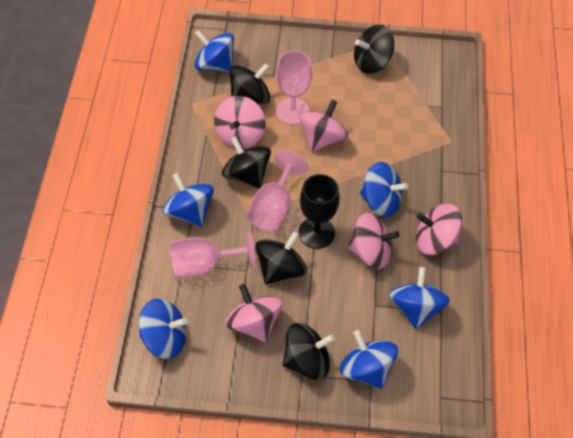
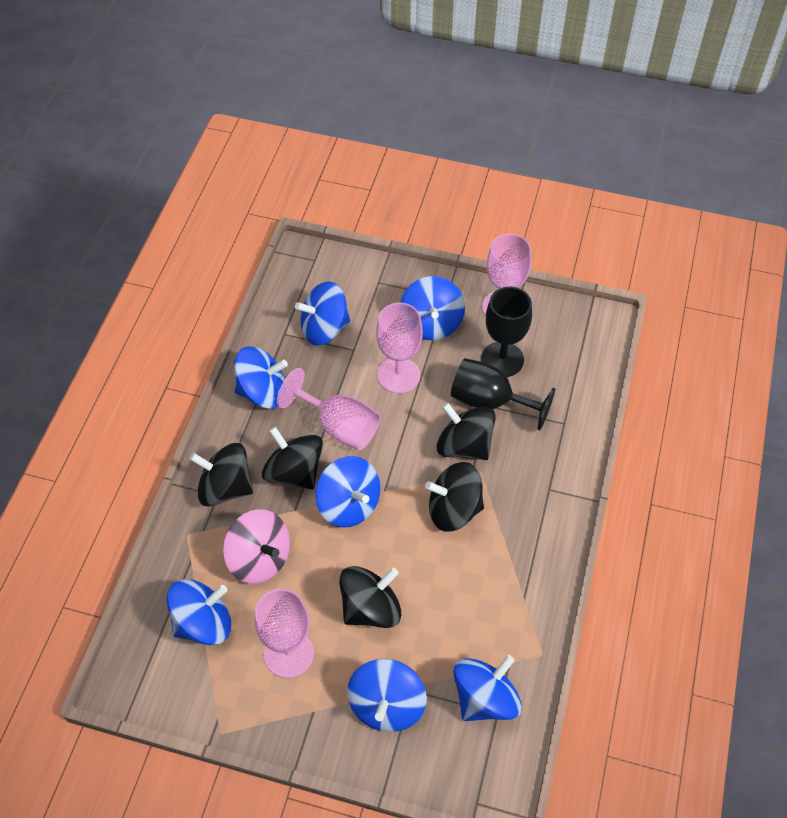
black goblet: [298,174,340,249] = 1 -> [451,358,555,430] [481,287,532,377] = 2
blue spinning top: [139,298,188,359] [163,173,214,227] [195,30,234,72] [340,330,398,389] [360,162,408,217] [389,267,450,329] = 6 -> [167,579,231,645] [234,346,288,409] [295,281,350,346] [315,456,380,528] [347,659,427,732] [400,276,465,340] [453,655,522,721] = 7
pink goblet: [170,230,256,277] [247,150,308,232] [276,51,312,125] = 3 -> [255,589,314,678] [277,368,380,450] [376,303,423,393] [482,233,532,316] = 4
pink spinning top: [214,96,266,149] [225,284,282,343] [299,100,348,152] [348,213,400,269] [416,204,462,255] = 5 -> [223,509,290,584] = 1

